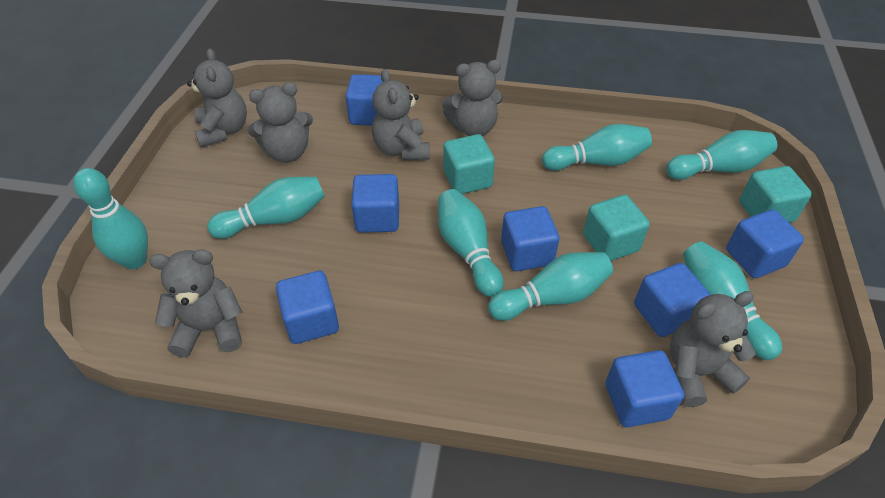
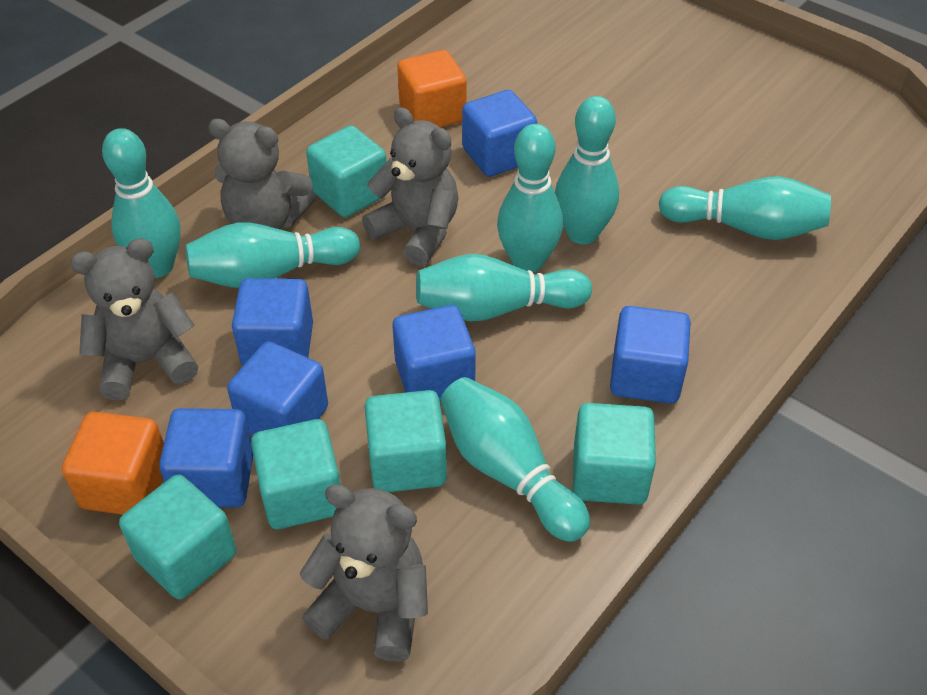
blue cube: [276,271,339,344] [345,74,382,126] [351,174,399,233] [501,206,560,271] [605,350,684,427] [634,263,710,337] [726,209,804,278] = 7 -> [159,408,253,508] [227,341,328,435] [232,278,313,366] [393,305,476,401] [462,90,537,177] [610,306,691,404] = 6
grey teddy bear: [149,249,243,357] [187,48,247,147] [247,83,313,162] [372,69,430,160] [442,60,503,136] [670,291,756,407] = 6 -> [70,238,198,400] [208,119,316,229] [300,484,428,662] [362,107,459,266] = 4
orange cube: none = 0 -> [62,412,164,515] [397,50,467,127] = 2
turquoise cube: [444,134,495,194] [583,195,650,261] [739,166,812,223] = 3 -> [119,474,236,599] [251,419,340,529] [306,125,388,217] [365,390,447,492] [573,403,656,505] = 5

